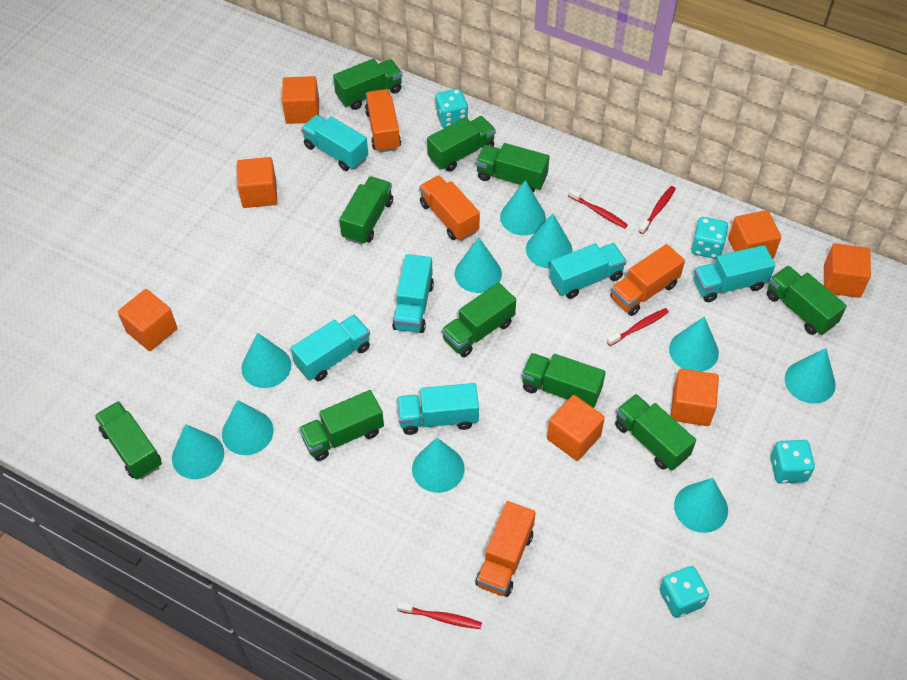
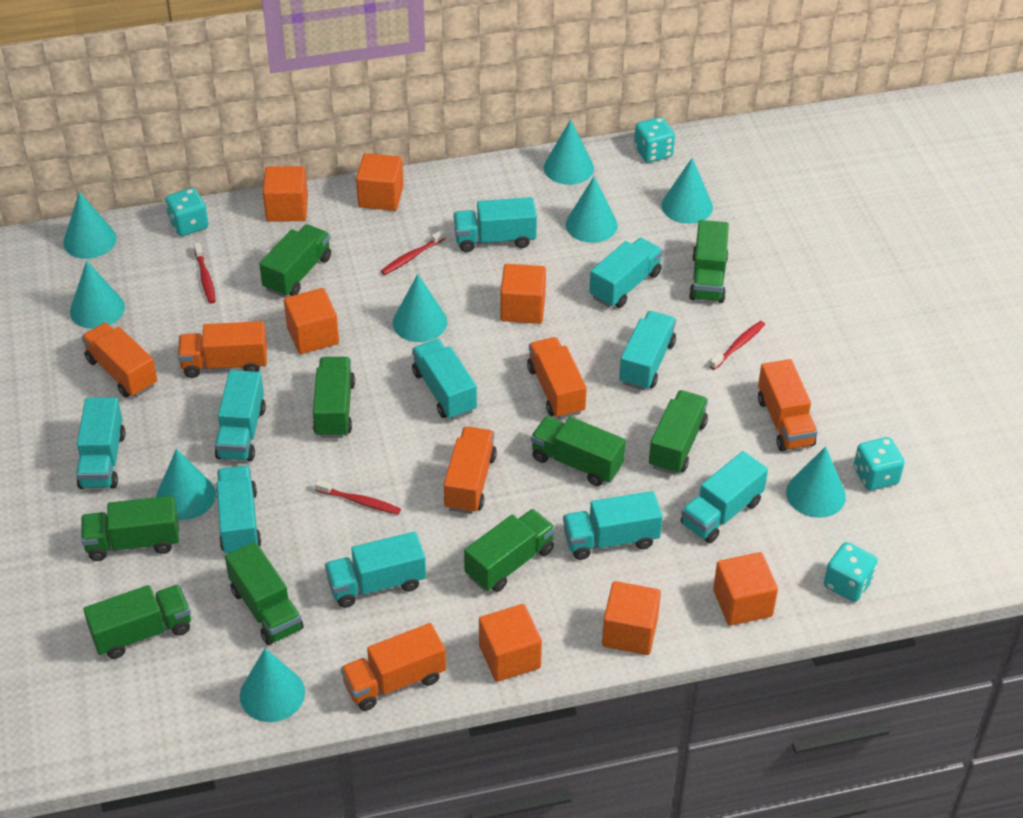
green truck: [95,401,162,480] [299,390,384,461] [333,59,402,110] [339,176,393,245] [427,116,496,172] [442,282,516,357] [476,143,549,193] [521,353,606,408] [615,394,696,471] [767,266,847,335] = 10 -> [81,496,179,561] [83,585,191,659] [225,542,304,645] [259,224,331,297] [313,357,355,438] [464,509,555,592] [531,416,626,486] [649,390,708,475] [689,220,729,303] = 9
orange truck: [365,89,401,152] [419,176,480,241] [475,501,536,597] [610,244,685,316] = 4 -> [81,323,157,397] [178,321,267,378] [341,623,446,711] [444,427,497,514] [527,337,587,419] [758,359,818,451] = 6
turquoise cone: [172,424,224,479] [222,400,274,455] [241,333,291,388] [412,438,464,493] [455,238,502,293] [500,180,546,235] [526,213,572,268] [669,317,719,372] [674,478,728,533] [785,348,836,404] = 10 -> [63,192,117,259] [70,260,125,329] [156,448,216,520] [240,648,305,722] [393,274,447,342] [544,119,594,185] [566,176,618,243] [661,158,713,224] [786,446,846,518] = 9
turquoise truck: [291,315,370,381] [301,115,368,171] [392,254,434,333] [397,383,479,435] [549,243,627,299] [694,245,775,302] = 6 -> [76,397,125,489] [215,370,266,461] [216,466,261,553] [325,531,426,608] [412,339,477,420] [453,197,537,252] [563,491,663,560] [589,238,663,308] [619,311,676,390] [681,451,768,544] = 10

